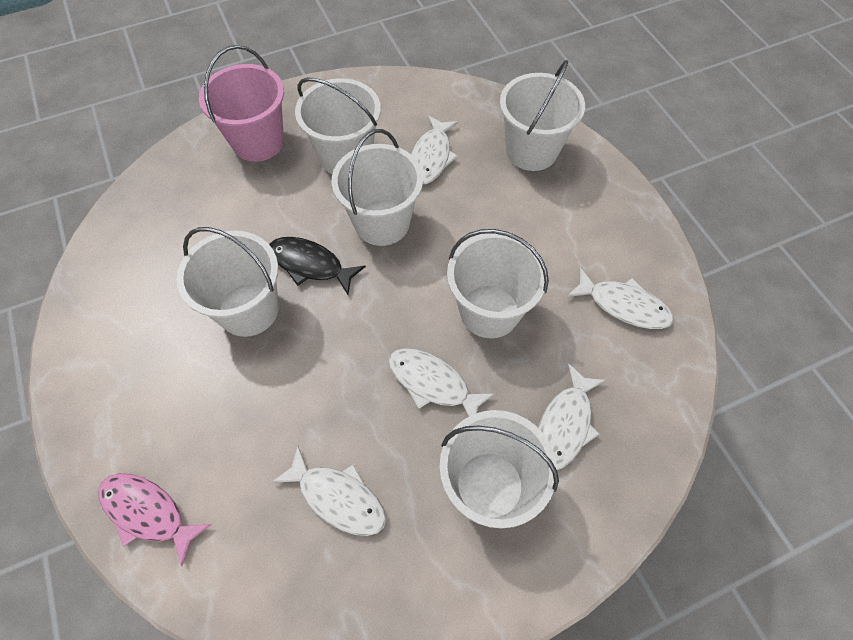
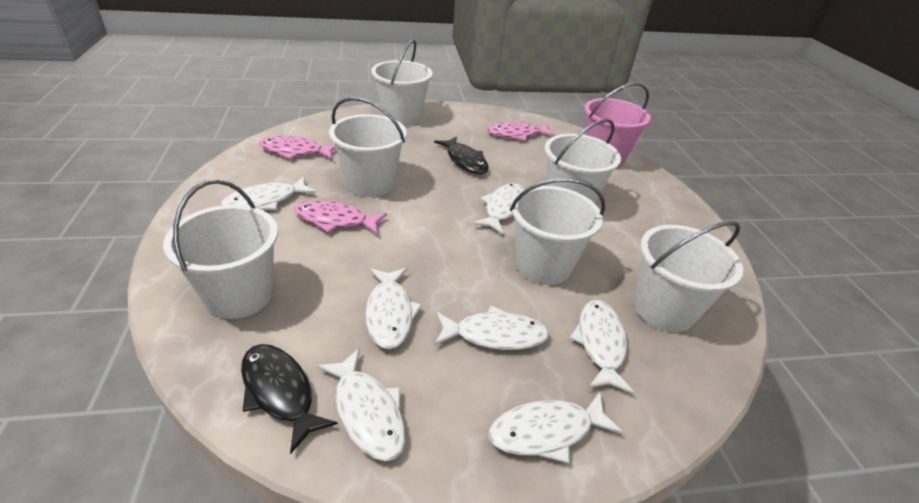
black fish: [269,237,366,295] = 1 -> [241,344,338,454] [434,136,489,174] = 2
pink fish: [98,473,212,566] = 1 -> [259,136,336,159] [294,200,387,234] [487,121,556,141] = 3
white fish: [272,446,386,536] [388,348,495,417] [411,115,459,184] [538,363,606,470] [567,267,673,329] = 5 -> [221,176,316,210] [317,348,405,461] [365,268,422,349] [435,306,549,350] [473,183,525,234] [489,392,623,463] [570,300,634,394] = 7

